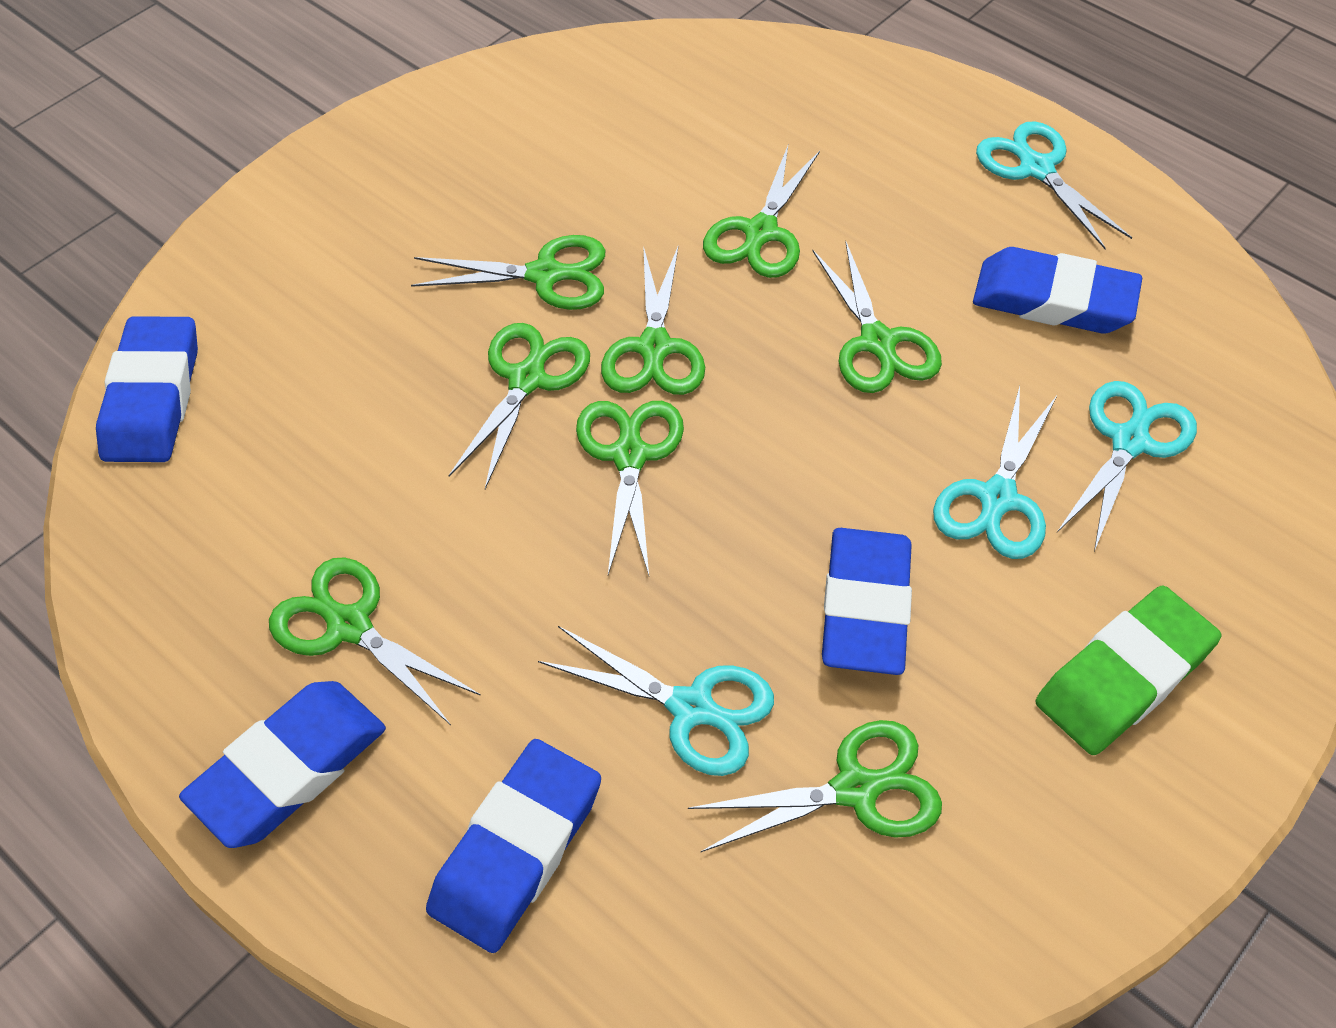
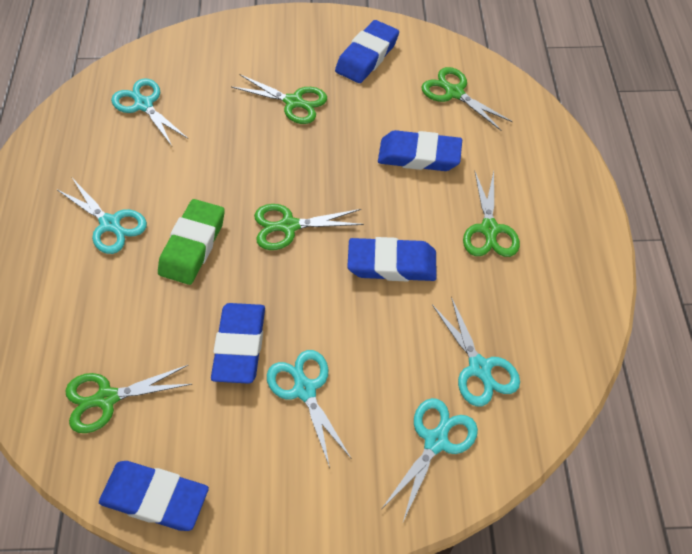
green scissors: [269,557,481,725] [411,235,606,310] [448,323,590,489] [576,401,684,575] [601,246,705,395] [688,720,942,852] [703,146,820,278] [812,240,942,393] = 8 -> [65,365,192,433] [231,75,327,124] [254,204,364,250] [422,67,513,130] [463,171,520,257] = 5
turquoise scissors: [538,626,774,776] [933,386,1057,559] [976,121,1132,249] [1057,381,1197,551] = 4 -> [58,178,147,254] [111,78,188,146] [267,350,351,468] [382,398,478,522] [432,297,520,406] = 5

